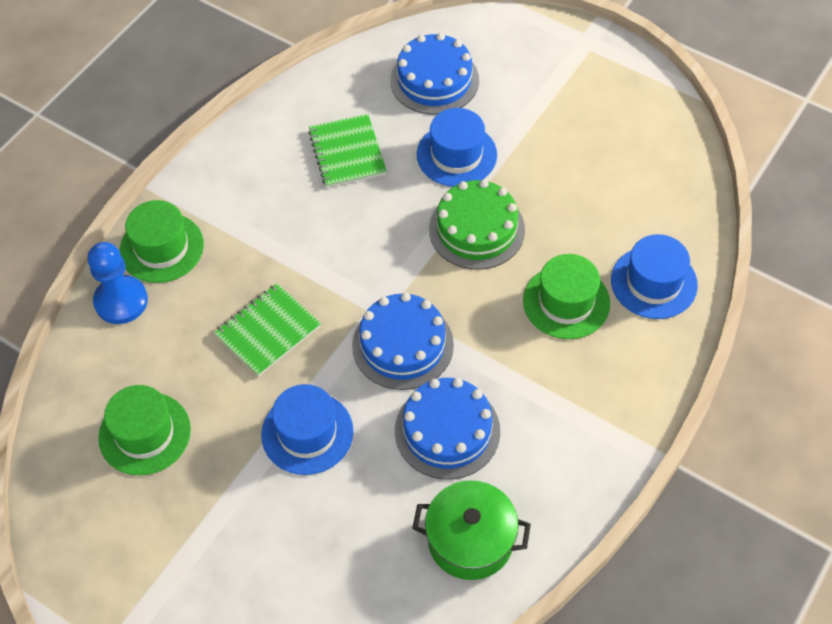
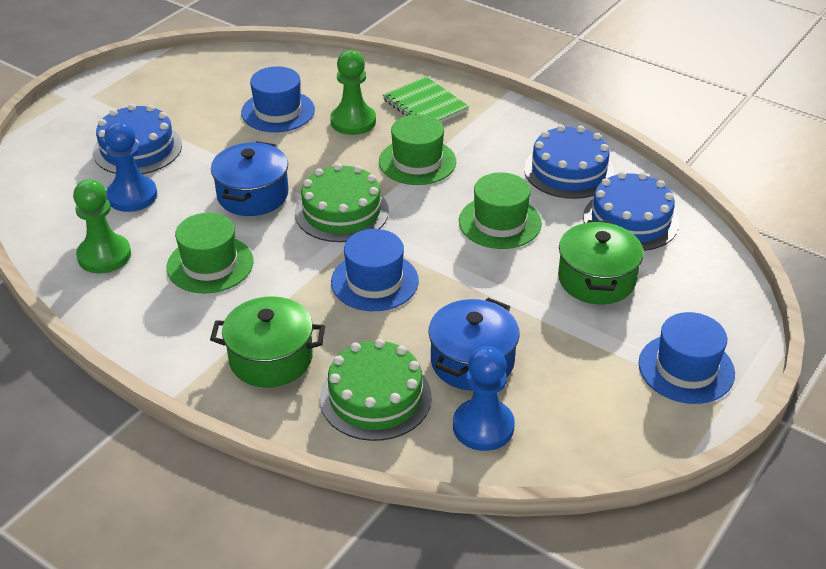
blue pawn: [88,242,148,324] = 1 -> [104,122,157,212] [453,346,515,451] = 2
blue pot: none = 0 -> [211,141,288,216] [429,298,520,391] = 2
green cake: [429,179,525,270] = 1 -> [295,163,389,242] [320,339,432,441] = 2
green notebook: [214,283,321,377] [308,114,387,188] = 2 -> [383,76,469,122] = 1
green pawn: none = 0 -> [73,179,131,273] [330,50,376,135] = 2
green pot: [412,480,531,580] = 1 -> [210,296,325,388] [558,220,644,304] = 2

